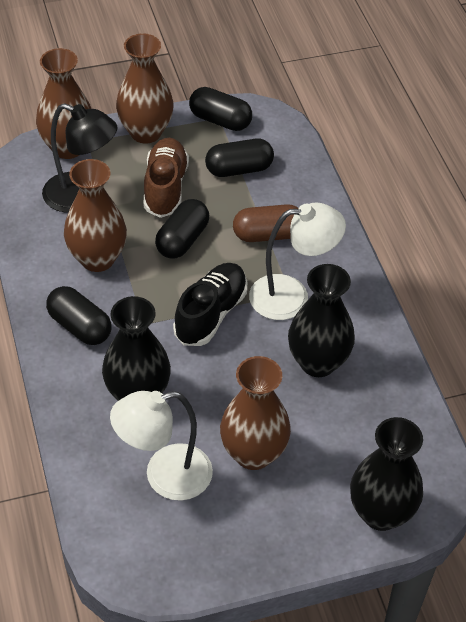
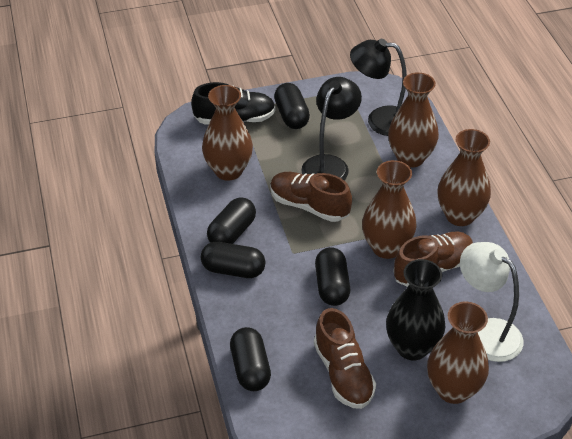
black capsule: [46,286,112,345] [155,199,209,259] [189,87,252,131] [205,139,274,177] = 4 -> [201,242,265,278] [207,197,256,244] [230,327,271,391] [274,83,310,129] [315,247,350,306] = 5
black lamp: [42,103,117,212] = 1 -> [302,77,362,180] [350,39,407,136] = 2
black vase: [102,296,171,401] [288,264,355,377] [350,417,423,531] = 3 -> [386,259,445,360] = 1
brown capsule: [233,204,299,242] = 1 -> none = 0
brown shoe: [143,138,189,218] = 1 -> [270,172,352,222] [314,308,376,409] [393,232,473,287] = 3
brown vase: [36,48,91,159] [64,159,127,272] [116,33,174,143] [220,356,291,470] = 4 -> [202,85,253,181] [362,160,417,259] [388,72,439,168] [427,302,489,404] [438,129,491,226] = 5
white lamp: [110,391,213,501] [249,202,346,320] = 2 -> [460,242,523,362] = 1

